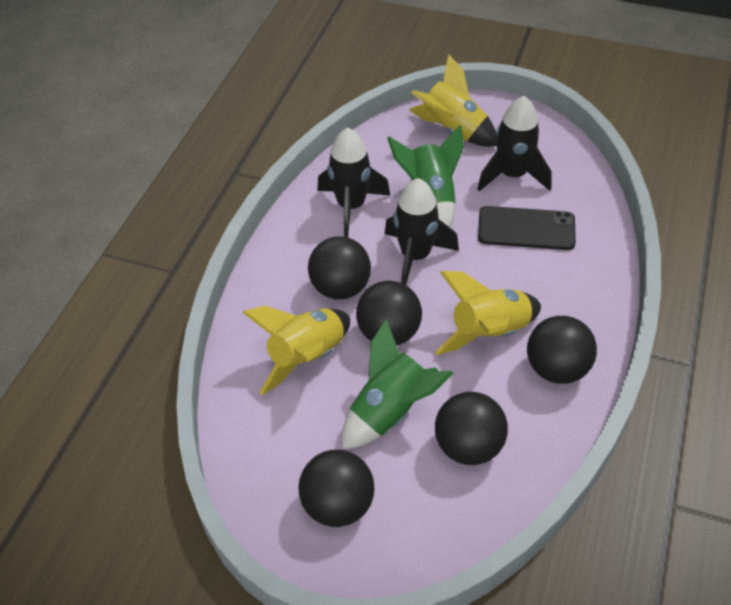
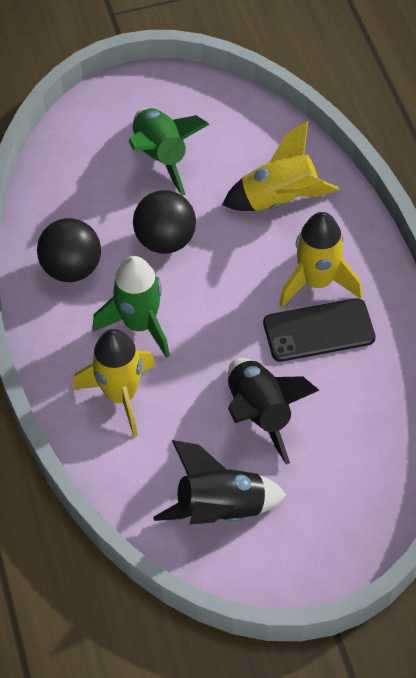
black ball: [298,450,374,527] [308,236,371,300] [356,281,422,345] [435,392,508,465] [527,316,597,384] = 5 -> [37,218,101,282] [133,190,196,254] = 2
black rocket: [317,127,390,237] [385,178,459,285] [477,96,552,192] = 3 -> [153,440,287,525] [228,358,320,465] = 2

